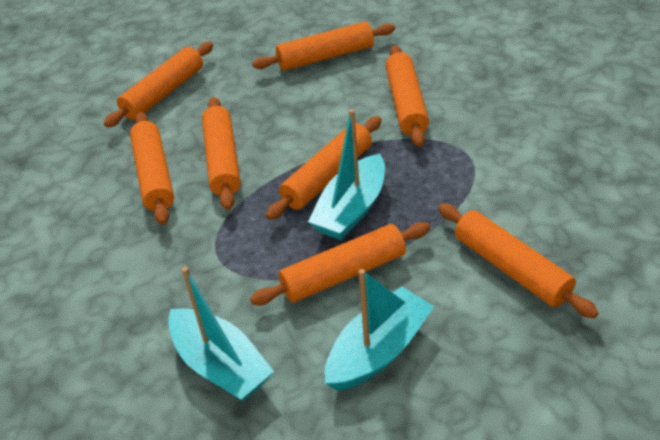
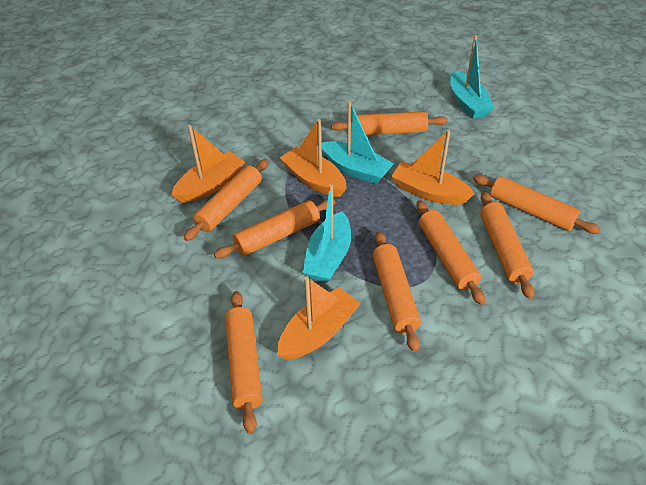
orange boat: none = 0 -> [171,125,245,203] [277,276,361,360] [280,119,346,197] [391,129,474,205] = 4

